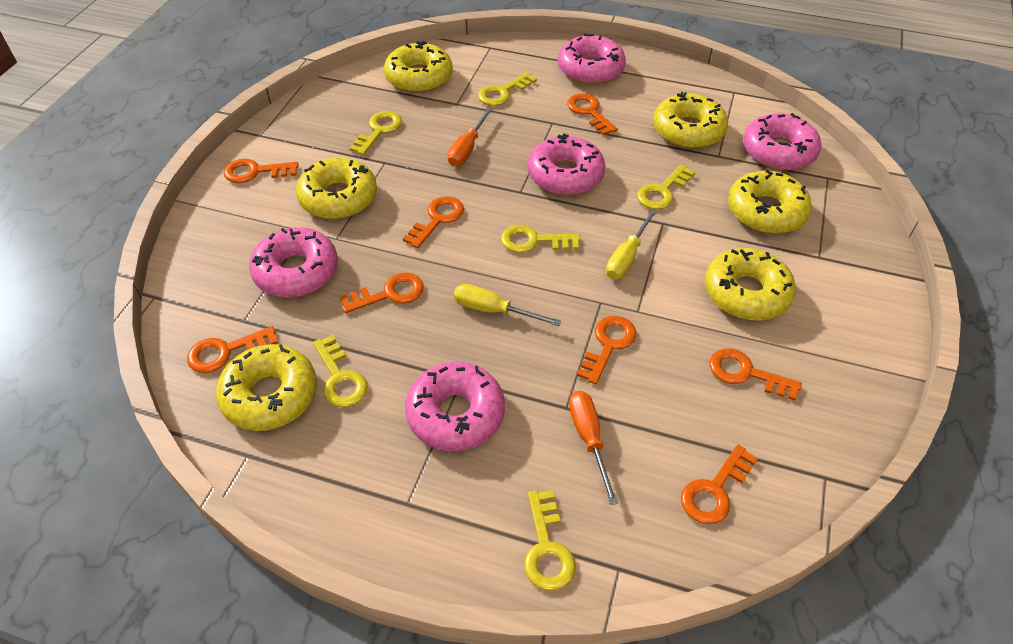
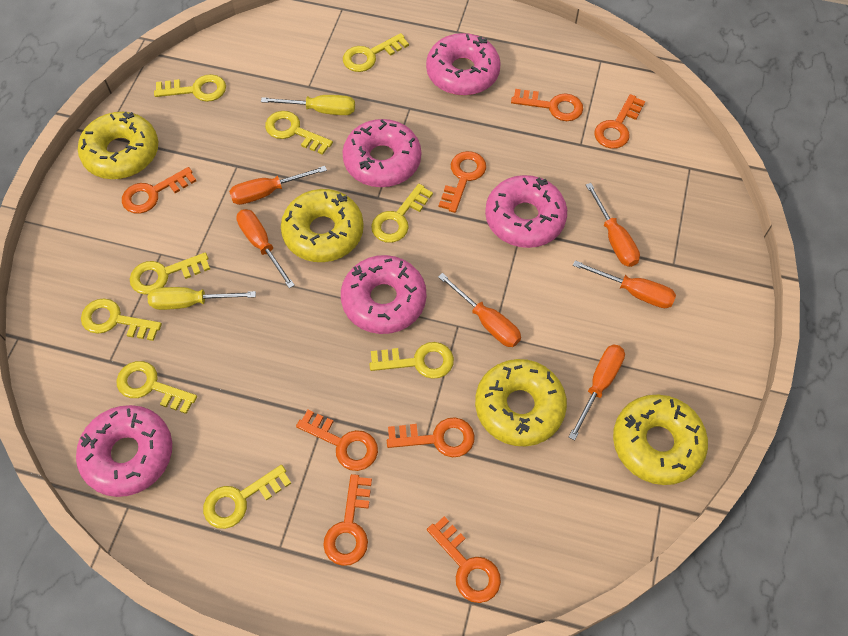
orange screwdriver: [448,107,493,166] [569,391,618,505] = 2 -> [229,166,327,205] [236,209,295,288] [438,273,521,347] [569,344,625,440] [573,260,676,308] [586,183,640,267] = 6
yellow donut: [216,344,317,431] [296,157,377,219] [384,41,453,93] [653,92,728,149] [705,248,796,321] [728,170,812,234] = 6 -> [78,112,158,179] [281,189,364,262] [475,359,567,447] [613,395,708,485] = 4
yellow key: [313,335,368,407] [349,111,402,155] [478,72,537,106] [501,225,580,253] [524,490,576,591] [637,164,695,210] = 6 -> [81,298,162,341] [117,361,197,414] [130,252,210,295] [154,74,226,102] [203,465,291,529] [265,111,333,155] [343,33,409,72] [369,342,454,379] [371,184,433,243] = 9

